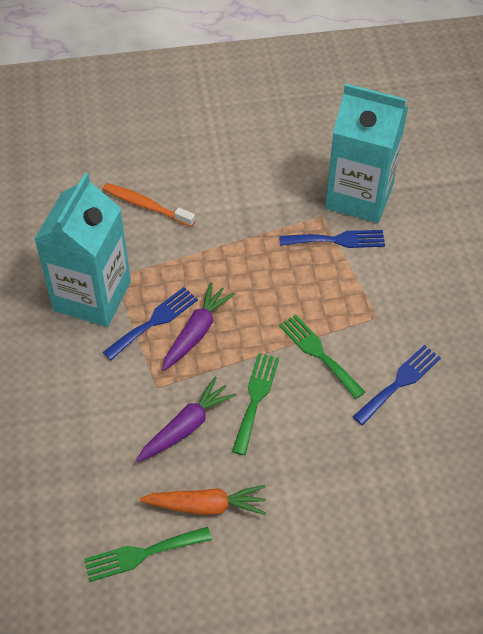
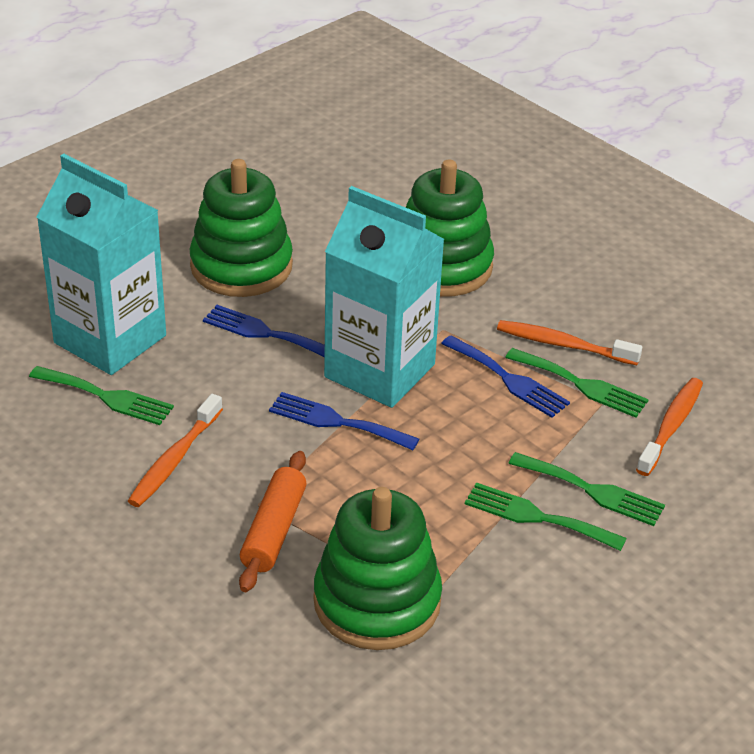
green fork: [84,527,212,582] [232,353,279,455] [279,314,365,399] = 3 -> [29,366,174,425] [465,482,627,551] [505,348,649,418] [508,452,665,526] = 4
green stacking toy: none = 0 -> [190,159,293,297] [313,487,442,650] [406,159,494,297] = 3
orange carrot: [139,485,266,515] = 1 -> none = 0
orange rolling pin: none = 0 -> [239,451,306,592] = 1
orange toothbrush: [103,183,195,227] = 1 -> [128,394,223,507] [497,320,642,365] [636,378,703,476] = 3
purple carrot: [137,377,236,462] [162,282,235,371] = 2 -> none = 0

